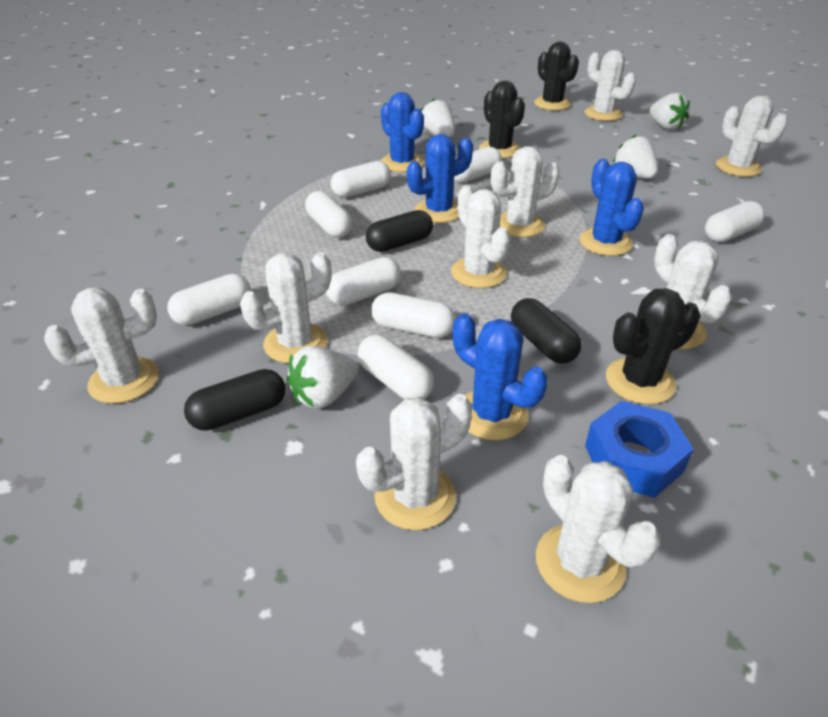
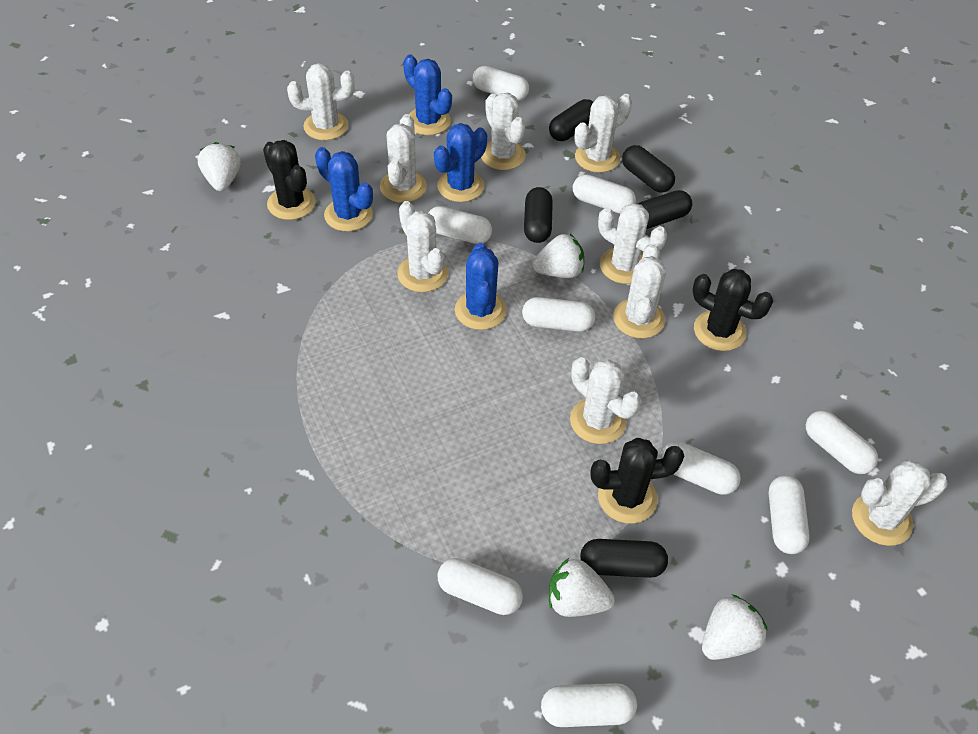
black capsule: [184,369,285,431] [366,210,433,252] [511,298,581,364] = 3 -> [524,187,553,243] [549,99,593,141] [580,539,668,578] [622,145,675,193] [638,190,692,229] = 5
blue nut: [585,401,694,498] = 1 -> none = 0
white capsule: [167,274,251,325] [305,191,352,238] [326,257,401,306] [331,161,391,198] [358,335,434,399] [371,292,456,338] [454,147,502,183] [705,201,765,242] = 8 -> [428,206,492,244] [438,558,523,615] [473,66,529,101] [522,297,595,332] [541,683,637,727] [573,174,636,214] [661,442,741,495] [769,475,810,554] [806,410,878,474] = 9

